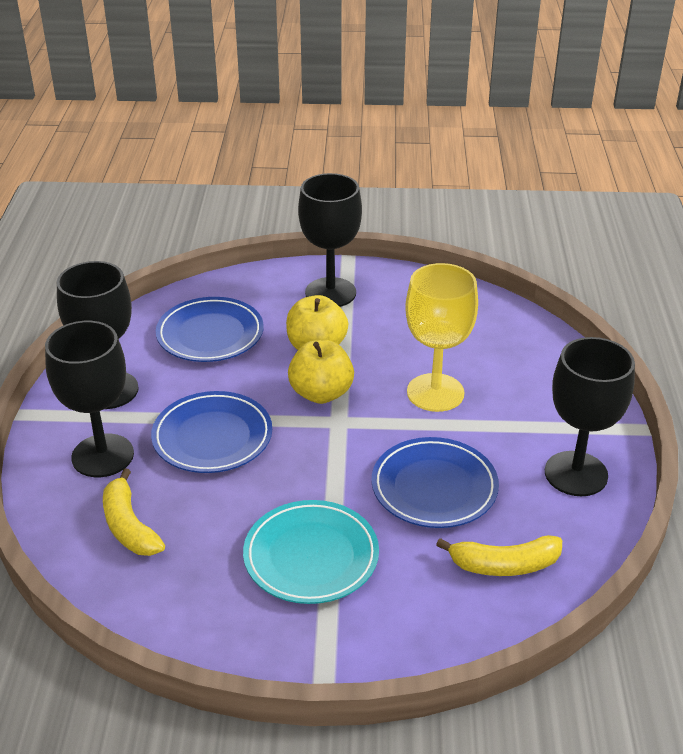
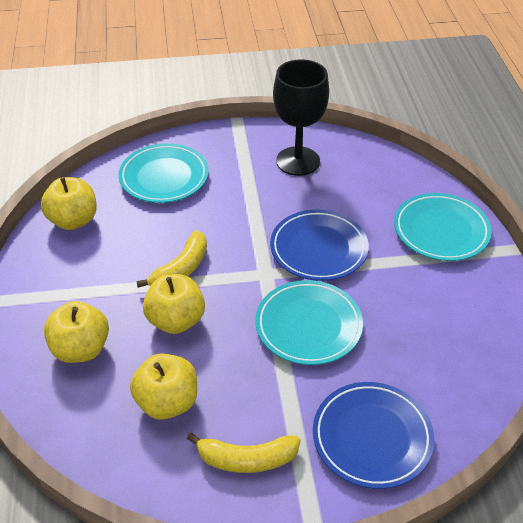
black goblet: [45,321,134,477] [57,261,139,409] [298,173,362,307] [545,337,635,496] = 4 -> [273,59,329,176] = 1
blue plate: [151,391,272,473] [156,297,264,362] [372,437,499,528] = 3 -> [270,210,369,281] [313,382,434,489] = 2
turquoise plate: [243,500,379,604] = 1 -> [119,143,209,203] [255,280,363,365] [394,193,492,261] = 3
yellow apple: [286,295,348,350] [288,340,354,404] = 2 -> [41,177,97,230] [44,301,109,363] [130,353,197,420] [143,274,205,334] = 4
yellow goblet: [405,263,478,412] = 1 -> none = 0

